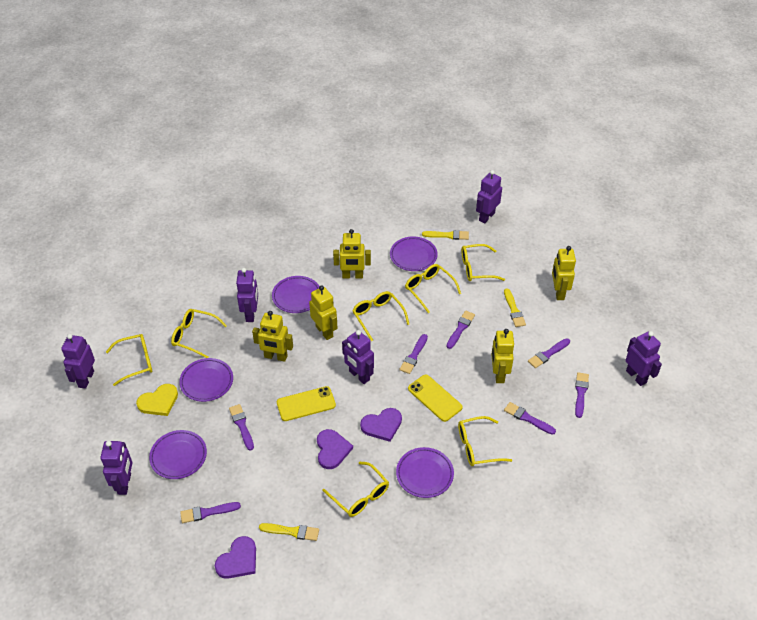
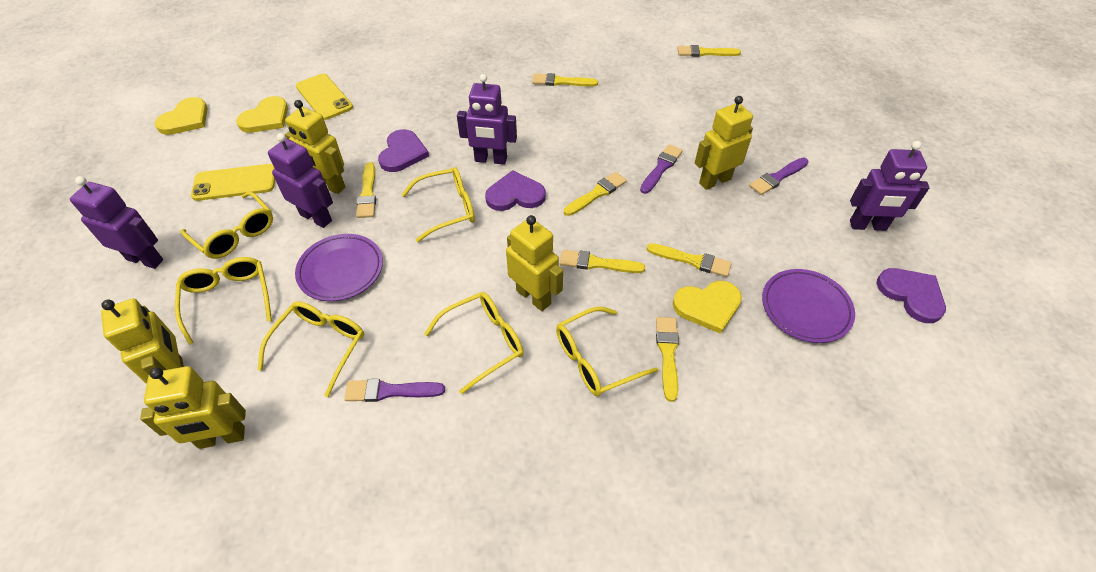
purple brush: [180,502,241,523] [229,404,254,451] [400,334,428,374] [446,311,475,349] [504,402,556,435] [528,338,570,368] [575,372,589,418] = 7 -> [344,379,445,402] [640,144,683,194] [749,158,808,195] = 3
purple plate: [149,430,207,479] [179,358,233,402] [272,276,320,313] [390,236,438,271] [396,447,454,498] = 5 -> [295,234,383,301] [762,269,855,343] = 2
purple robot: [61,334,95,389] [100,441,132,495] [236,268,258,322] [342,330,374,384] [476,170,502,224] [625,331,662,386] = 6 -> [70,176,163,269] [268,133,333,228] [457,74,517,165] [850,141,930,231] = 4
yellow brush: [259,523,319,541] [422,230,469,240] [504,289,526,327] = 3 -> [356,162,376,218] [532,73,598,86] [560,250,645,273] [564,172,627,216] [646,243,732,277] [656,317,679,402] [678,45,741,57] = 7
yellow glasses: [106,334,152,386] [171,309,227,358] [322,462,389,517] [352,291,409,341] [405,264,461,313] [458,416,512,466] [461,244,505,281] = 7 -> [175,257,272,345] [181,191,273,259] [258,301,364,397] [401,167,475,242] [424,292,524,394] [556,307,658,396] = 6
yellow heart: [136,384,178,416] = 1 -> [155,97,208,135] [236,96,288,133] [673,281,742,334] = 3

